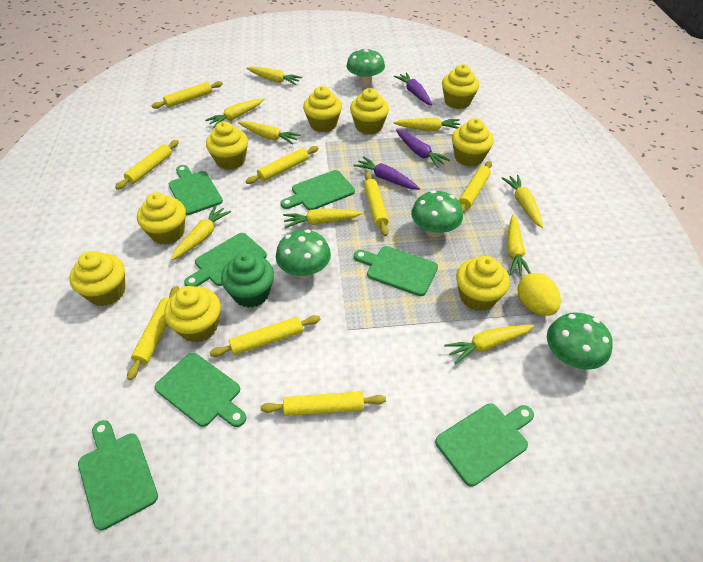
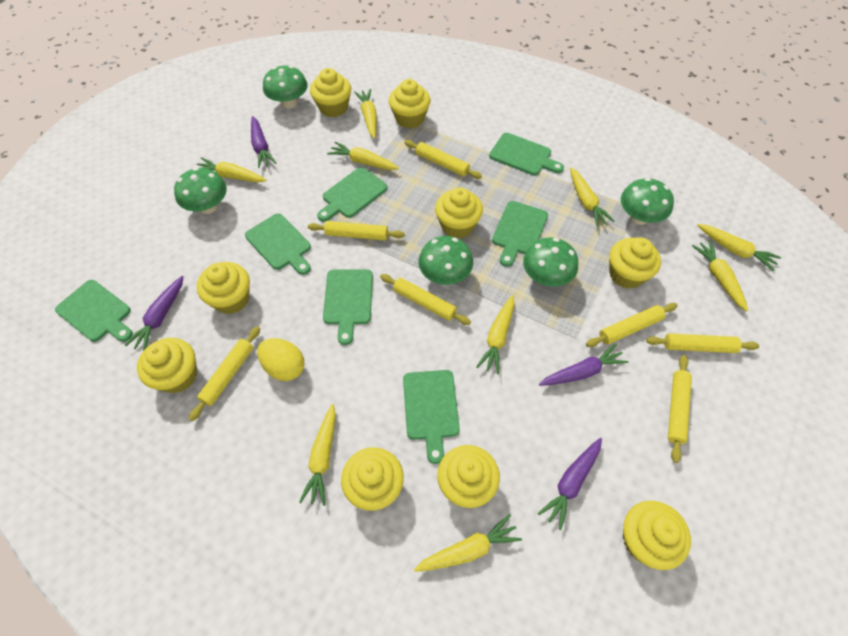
green cupcake: [221,253,274,308] = 1 -> none = 0
green mushroom: [276,229,331,278] [346,49,385,86] [411,190,463,237] [547,312,613,370] = 4 -> [174,168,227,214] [263,66,308,108] [418,236,473,285] [523,237,578,287] [621,178,674,225] = 5
purple carrot: [353,156,420,190] [394,72,432,106] [396,130,450,168] = 3 -> [125,276,184,351] [251,116,276,168] [538,438,602,530] [539,344,628,386] = 4
yellow rolling pin: [115,140,179,190] [127,286,179,380] [152,81,223,109] [209,315,320,357] [246,146,318,184] [261,391,386,416] [364,172,389,236] [459,161,492,213] = 8 -> [189,326,260,421] [308,221,405,240] [380,274,471,325] [404,140,482,179] [586,303,678,347] [646,333,759,353] [668,355,692,463] = 7

